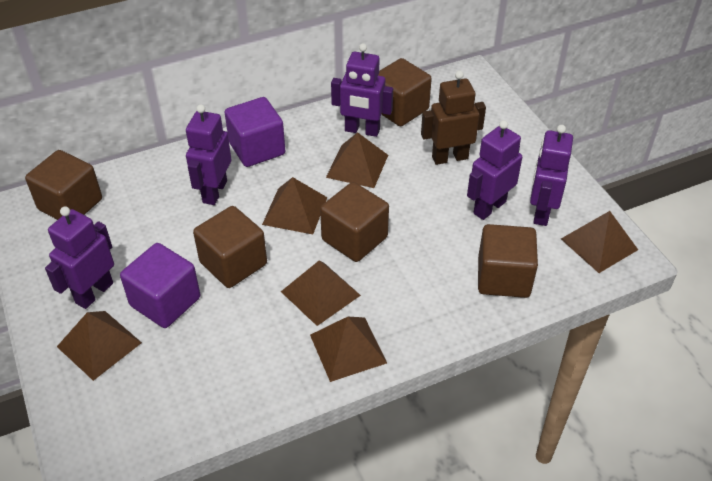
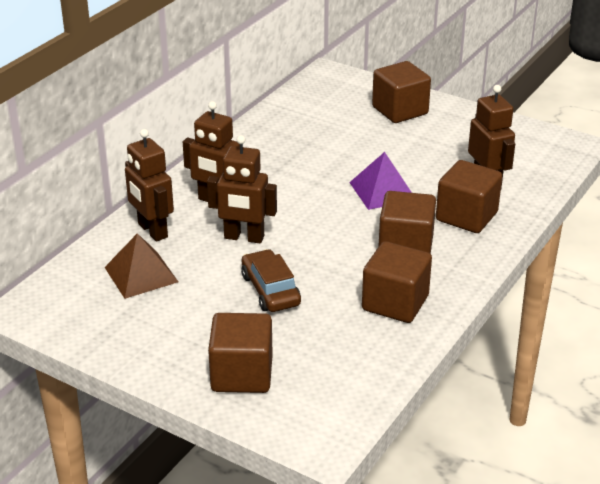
brown car: none = 0 -> [241,249,301,312] = 1
brown pyramid: [57,311,142,381] [262,177,328,234] [281,261,361,326] [310,317,387,382] [326,132,388,188] [561,211,638,273] = 6 -> [104,233,178,299] = 1
brown robot: [421,71,486,165] = 1 -> [125,129,174,242] [183,101,240,202] [207,135,277,243] [468,85,515,188] = 4
purple cube: [120,243,200,328] [225,97,285,167] = 2 -> none = 0
purple pyramid: none = 0 -> [349,152,412,210] = 1
purple robot: [45,207,114,309] [186,104,232,205] [331,43,393,137] [467,120,522,220] [530,125,573,226] = 5 -> none = 0

